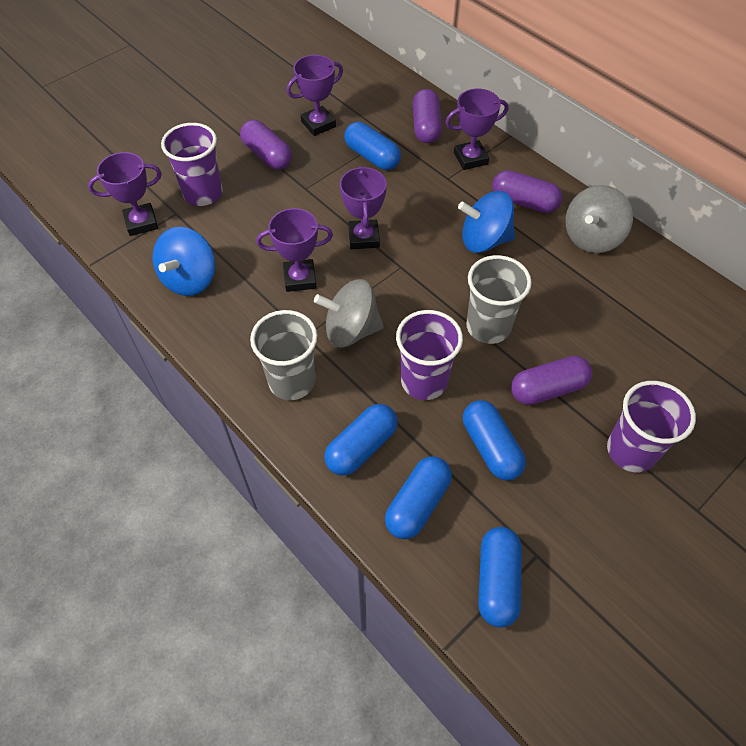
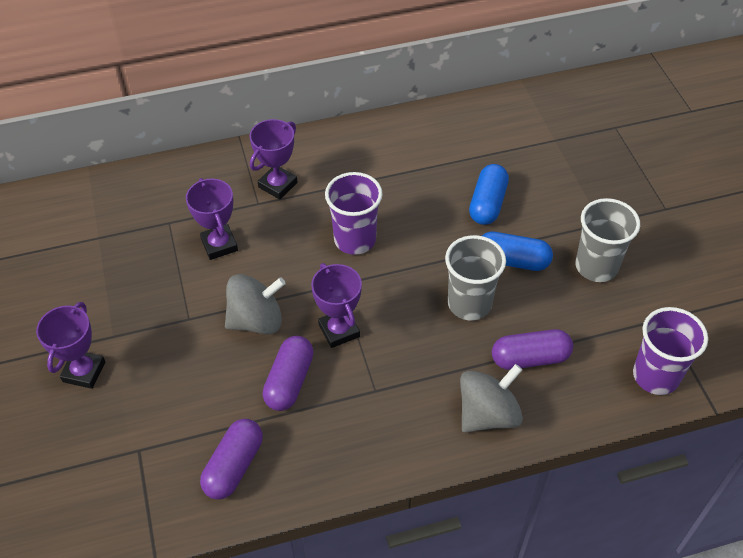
blue capsule: [325,404,397,476] [344,122,401,170] [385,456,452,539] [463,400,526,481] [478,527,522,628] = 5 -> [469,164,509,225] [482,232,553,271] = 2
blue spinning top: [153,227,215,296] [458,191,515,253] = 2 -> none = 0
purple capsule: [240,120,292,170] [413,89,442,143] [492,170,562,213] [511,356,592,405] = 4 -> [200,419,263,500] [262,336,314,411] [492,329,573,370] = 3
purple cup: [161,123,222,206] [396,310,463,400] [607,381,696,472] = 3 -> [325,172,383,255] [633,307,708,395] = 2
purple trophy: [88,152,162,236] [256,208,333,292] [287,55,343,136] [340,166,387,249] [445,89,508,170] = 5 -> [36,302,105,389] [186,178,238,260] [249,119,298,200] [311,263,362,348] = 4

